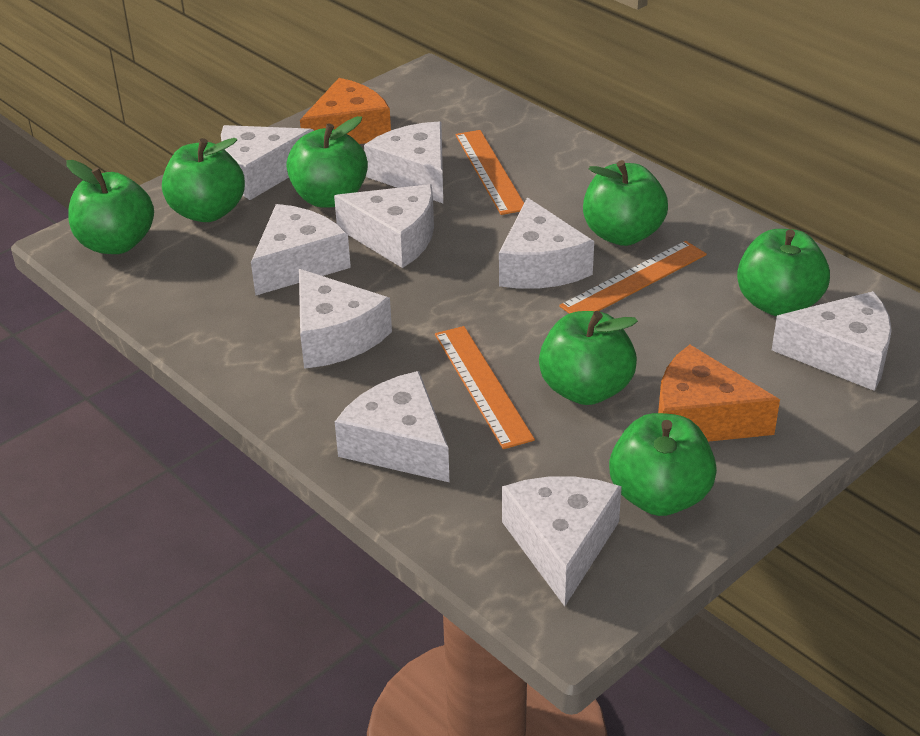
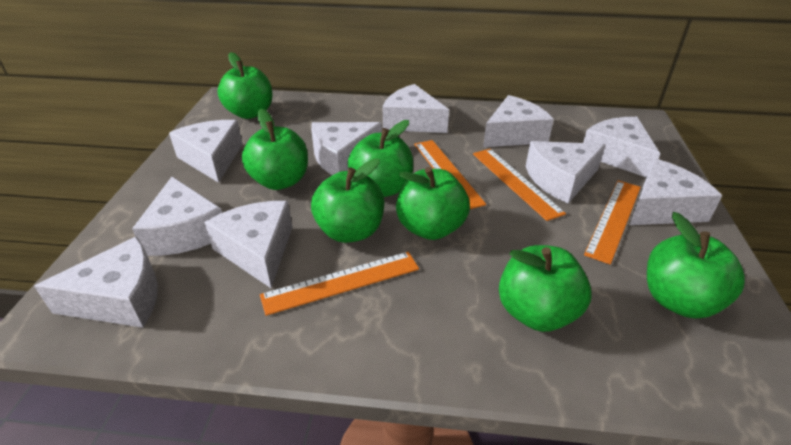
orange cheese: [300,78,391,144] [658,345,780,442] = 2 -> none = 0
orange ruler: [435,326,535,449] [455,130,524,215] [559,241,707,314] = 3 -> [260,252,419,316] [414,140,486,209] [473,149,566,221] [584,180,641,265] = 4
white cheese: [221,125,314,200] [251,204,351,296] [299,269,392,369] [334,184,434,268] [335,371,450,483] [364,121,443,203] [499,197,594,289] [502,476,622,606] [772,291,892,391] = 9 -> [34,236,158,328] [132,177,222,256] [169,120,243,183] [204,201,292,288] [311,122,382,175] [383,84,449,133] [483,95,554,147] [526,141,606,204] [583,117,660,177] [630,158,723,225] = 10

